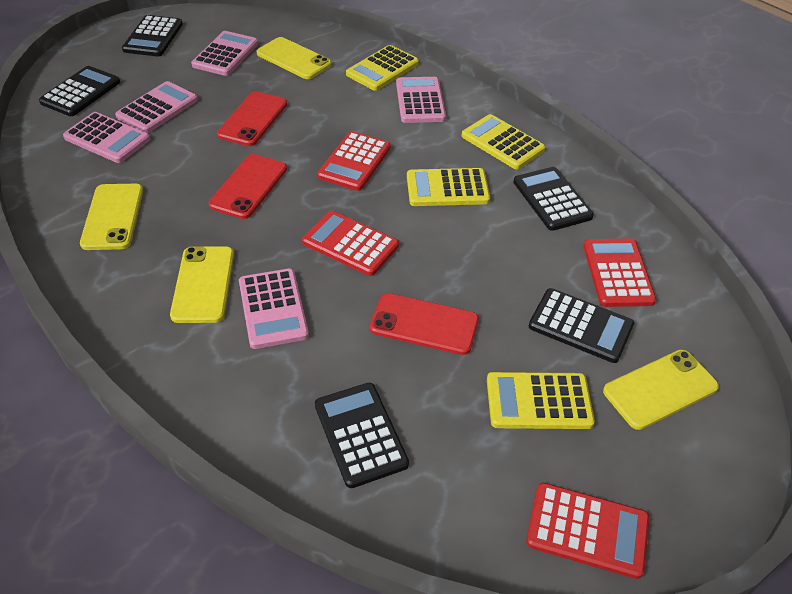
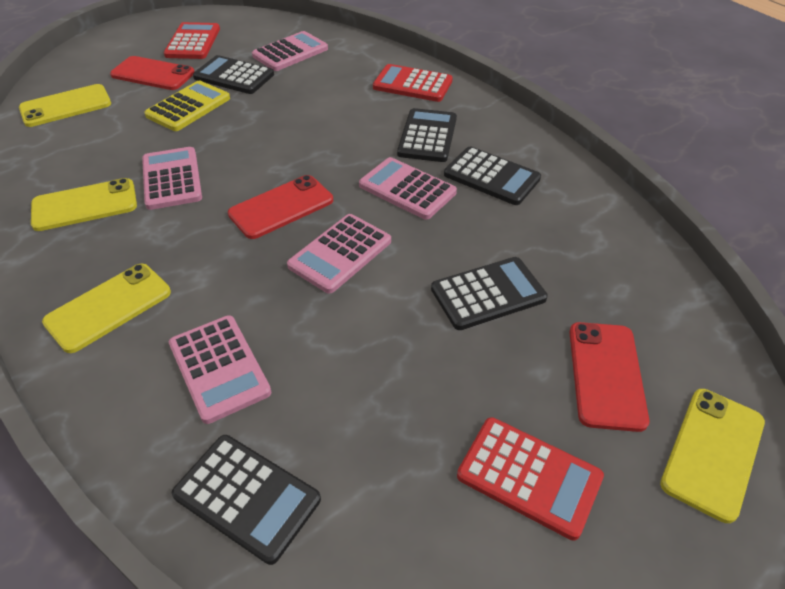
red calculator: [302,211,399,276] [317,131,391,191] [526,483,649,579] [583,239,656,307] = 4 -> [164,22,220,59] [373,64,453,102] [457,417,604,541] = 3
yellow calculator: [346,45,419,91] [407,168,490,206] [462,114,545,169] [487,372,595,429] = 4 -> [144,81,230,131] = 1

